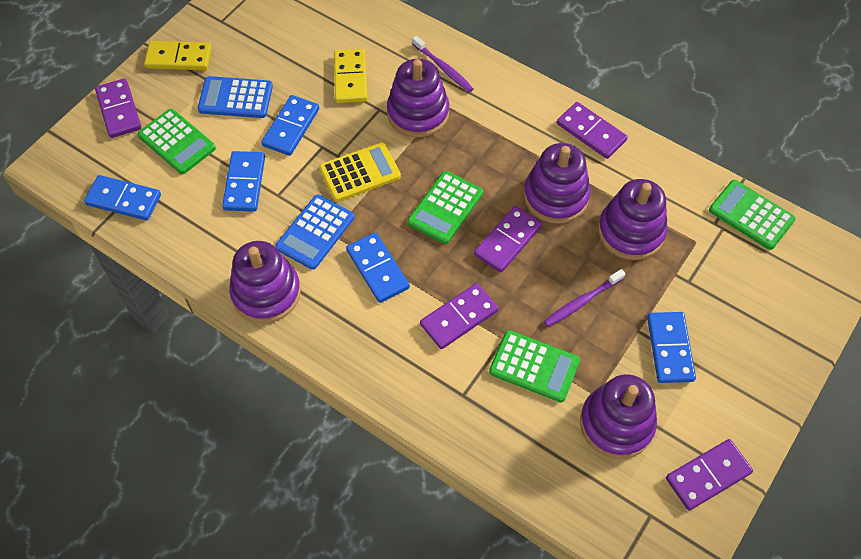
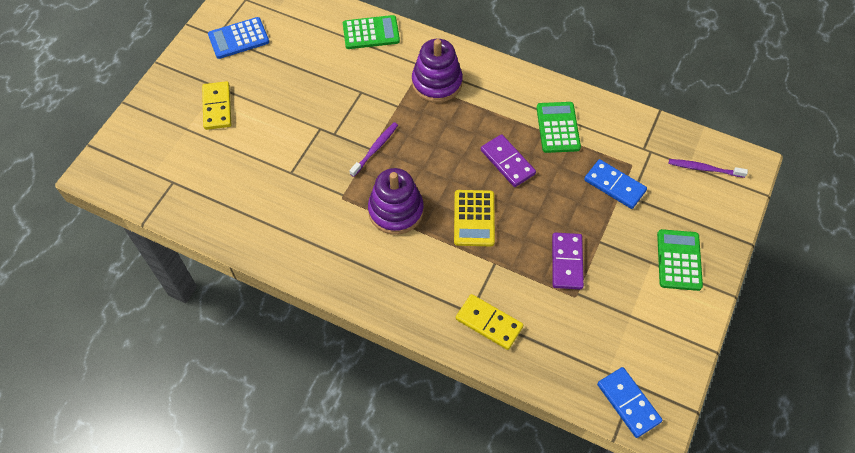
blue calculator: [198,76,273,118] [275,195,354,270] = 2 -> [208,17,269,59] = 1
blue domino: [84,175,161,220] [222,151,265,212] [261,95,319,156] [346,232,410,303] [647,312,696,383] = 5 -> [584,159,647,209] [597,367,663,438] = 2
green calculator: [138,109,216,174] [408,171,483,244] [489,330,580,402] [709,180,796,250] = 4 -> [343,15,400,49] [537,102,581,153] [657,229,703,291] = 3
purple domino: [95,79,141,138] [420,283,498,349] [474,206,542,273] [557,102,628,159] [666,439,753,510] = 5 -> [481,134,536,187] [552,233,584,290] = 2
purple stacking toy: [229,241,301,323] [387,59,449,138] [524,143,591,224] [580,374,657,459] [598,179,668,260] = 5 -> [368,168,424,235] [412,39,463,103] = 2

